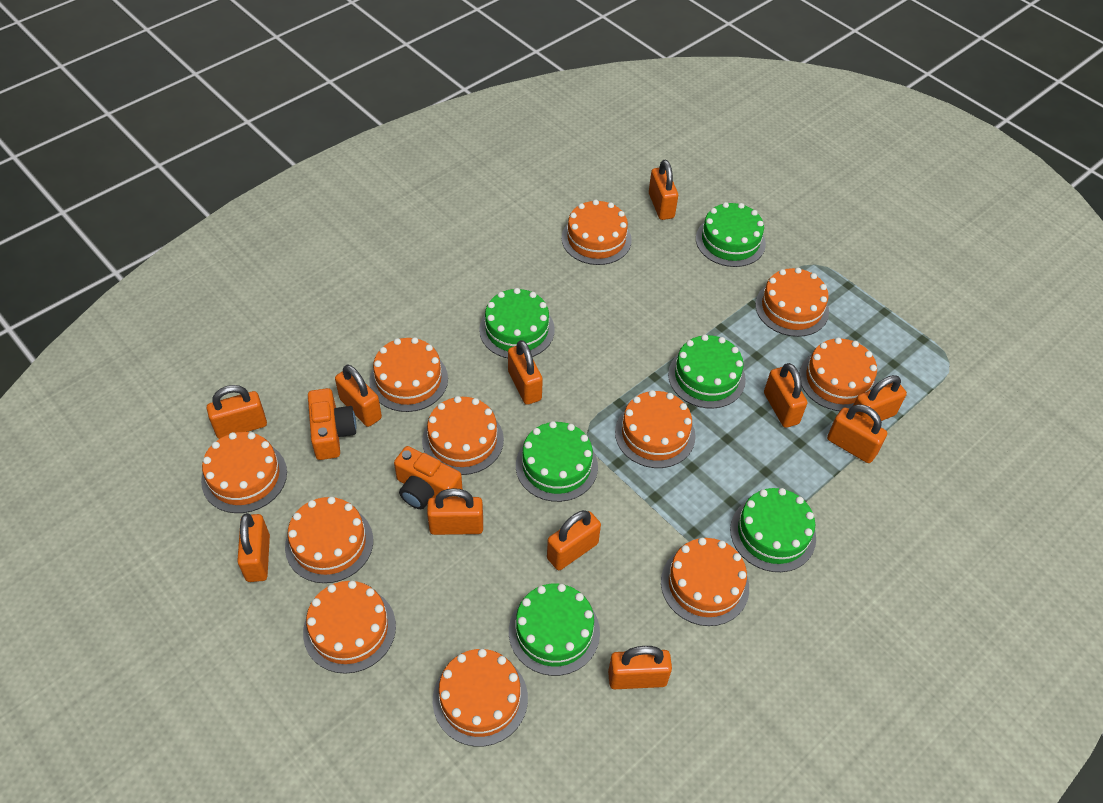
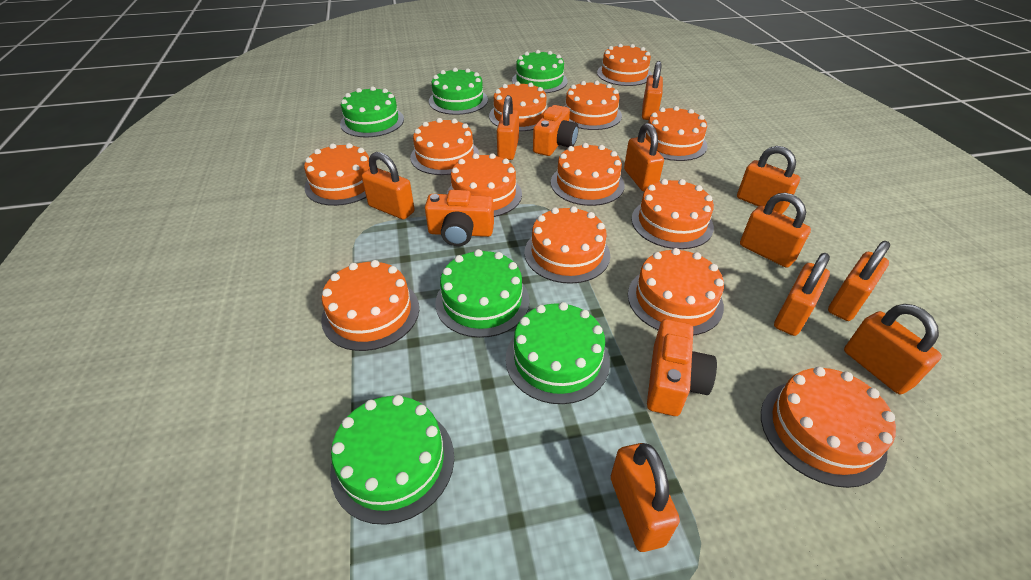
orange cake: [201,432,287,513] [285,497,373,583] [303,581,396,674] [369,337,448,412] [422,396,504,475] [433,649,528,747] [562,200,632,265] [615,390,696,468] [661,538,749,626] [755,267,829,337] [799,338,877,411] = 11 -> [304,143,370,206] [321,260,419,351] [410,118,479,175] [447,153,522,217] [489,81,547,131] [524,206,610,284] [551,143,625,206] [564,81,622,130] [597,44,652,86] [628,248,724,335] [631,179,714,249] [645,106,707,161] [761,367,896,488] = 13
orange camera: [308,388,356,460] [394,446,463,509] = 2 -> [425,190,494,246] [533,105,579,156] [647,319,717,416] = 3
orange padlock: [207,385,267,439] [237,513,270,582] [335,365,382,427] [427,488,483,535] [508,340,543,405] [547,510,601,570] [608,646,672,689] [649,160,678,220] [764,363,807,428] [827,404,887,463] [853,375,907,423] = 11 -> [362,152,415,219] [497,95,519,160] [611,443,680,552] [624,123,664,192] [642,61,663,120] [737,146,800,214] [740,193,811,268] [774,253,830,336] [828,241,891,321] [844,304,942,394] = 10

